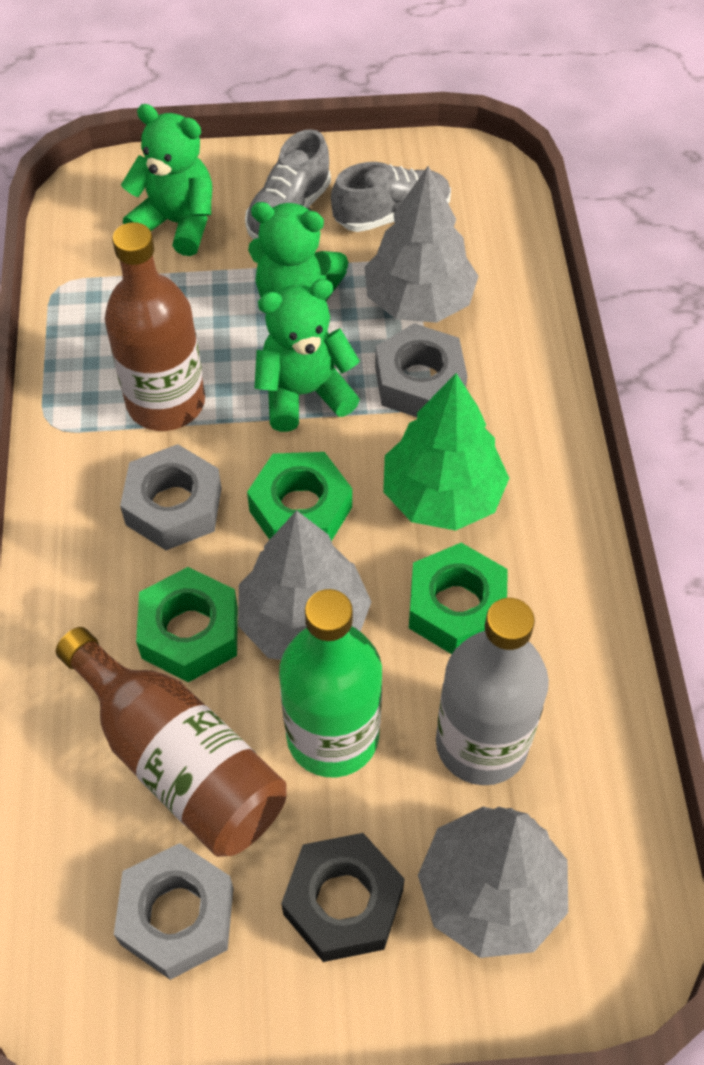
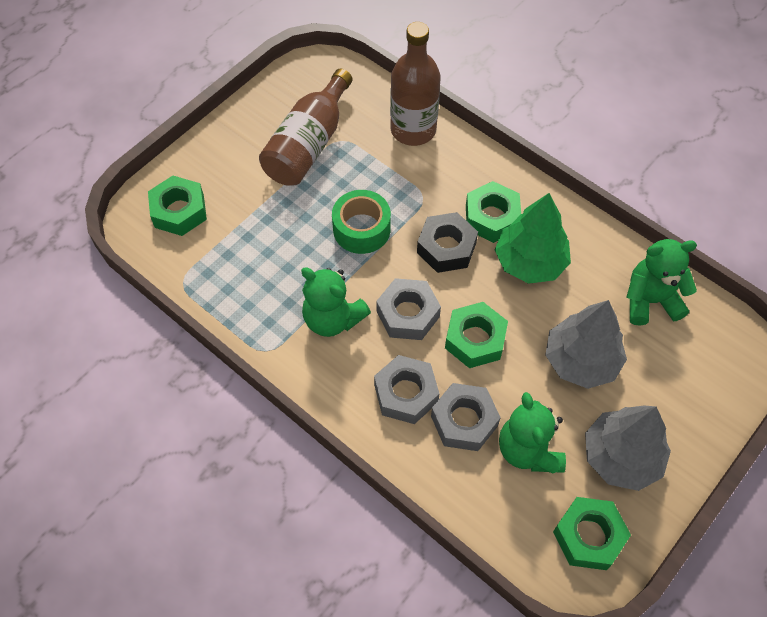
green bottle: [279,589,382,777] = 1 -> none = 0
green nut: [136,567,238,682] [247,452,352,541] [409,543,508,654] = 3 -> [148,176,207,236] [445,302,508,368] [466,181,521,243] [553,497,631,570] = 4
green tape: none = 0 -> [332,190,391,254] = 1
grey bottle: [436,598,549,785] = 1 -> none = 0
grey shoe: [245,129,331,239] [331,162,451,232] = 2 -> none = 0
grey tree: [238,510,371,660] [365,166,479,323] [418,807,568,958] = 3 -> [545,300,627,389] [585,405,671,491] = 2

